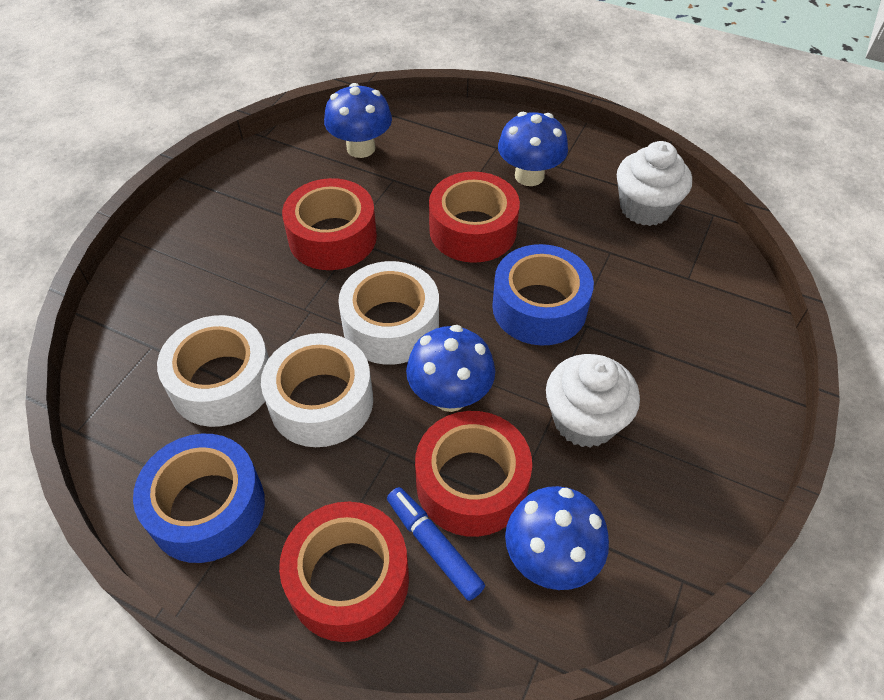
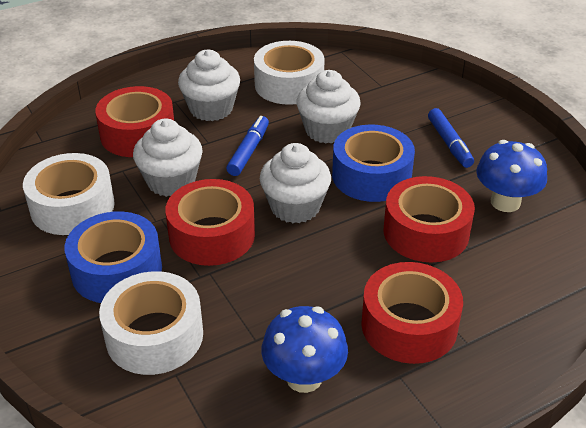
blue marker: [387,487,485,601] = 1 -> [226,116,269,176] [428,108,474,168] = 2
blue mushroom: [324,83,392,158] [406,325,495,412] [498,112,568,186] [505,486,609,590] = 4 -> [261,306,348,393] [476,140,547,212] = 2
white cupcake: [546,354,640,448] [617,141,692,226] = 2 -> [133,118,203,197] [178,50,240,121] [260,143,331,223] [296,70,361,144] = 4

